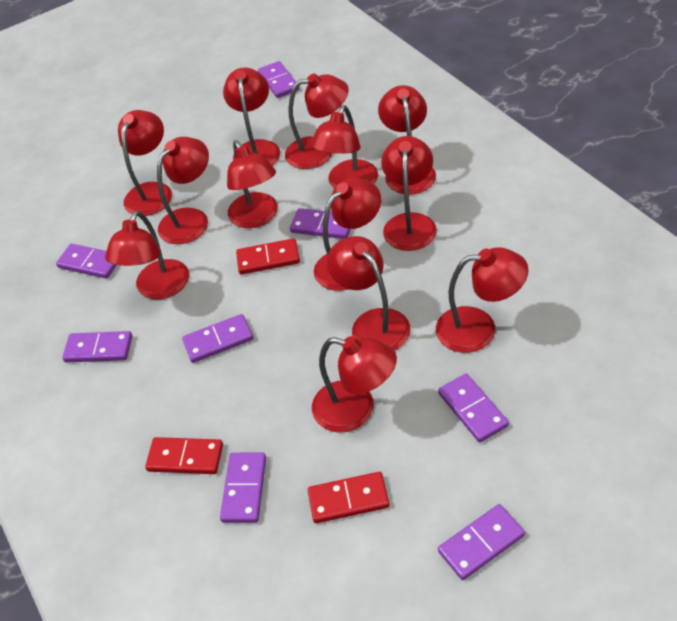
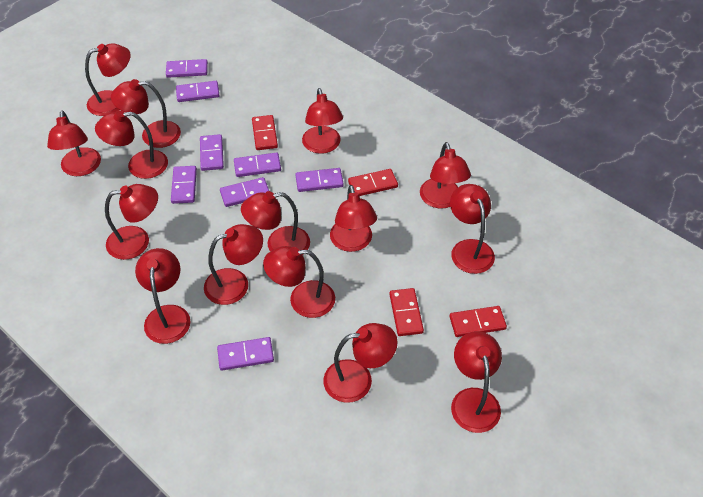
red domino: [145,437,223,474] [236,238,300,275] [308,472,390,523] = 3 -> [252,115,278,150] [348,169,398,196] [389,288,424,336] [449,306,507,337] = 4
red lamp: [105,211,189,299] [118,110,172,216] [157,137,209,244] [223,68,280,166] [227,140,278,228] [285,74,349,169] [310,105,378,189] [312,336,397,433] [314,178,381,291] [327,236,410,351] [378,85,436,195] [381,136,437,251] [436,247,529,353] = 13 -> [47,111,101,176] [85,43,131,116] [95,110,168,179] [105,184,158,260] [111,79,181,148] [135,248,190,344] [204,224,263,305] [241,191,310,255] [263,246,335,318] [302,88,343,154] [323,323,397,403] [330,185,377,252] [420,142,471,208] [450,184,495,274] [451,331,502,433] = 15

